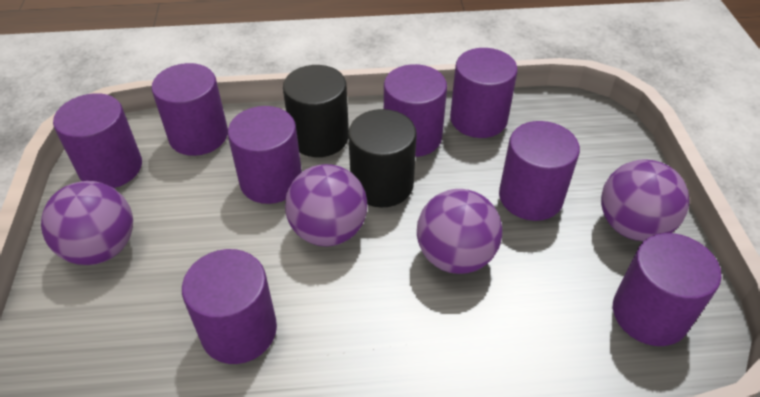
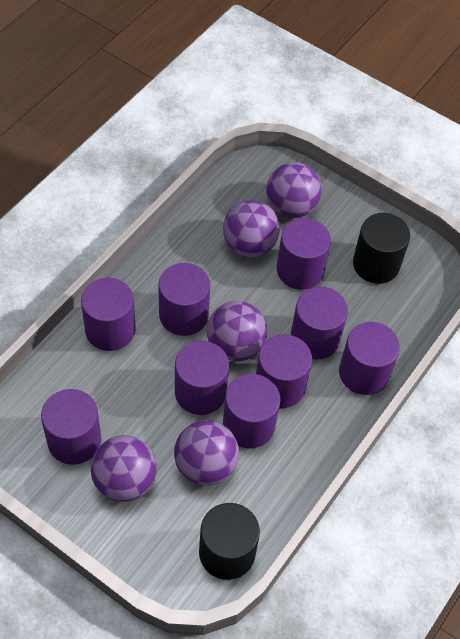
purple ball: [41,181,133,265] [285,164,367,247] [417,189,502,274] [601,159,689,241] = 4 -> [91,436,157,502] [174,420,239,486] [207,301,267,362] [223,200,280,257] [266,162,322,218] = 5
purple cylinder: [53,93,142,188] [151,63,228,156] [182,249,277,364] [228,106,302,204] [384,64,447,157] [450,48,518,138] [499,121,580,221] [613,233,722,346] = 8 -> [41,389,101,465] [81,278,136,351] [158,263,210,336] [175,341,229,415] [223,374,280,449] [256,335,312,408] [277,218,331,290] [291,287,348,360] [339,322,400,395] = 9

